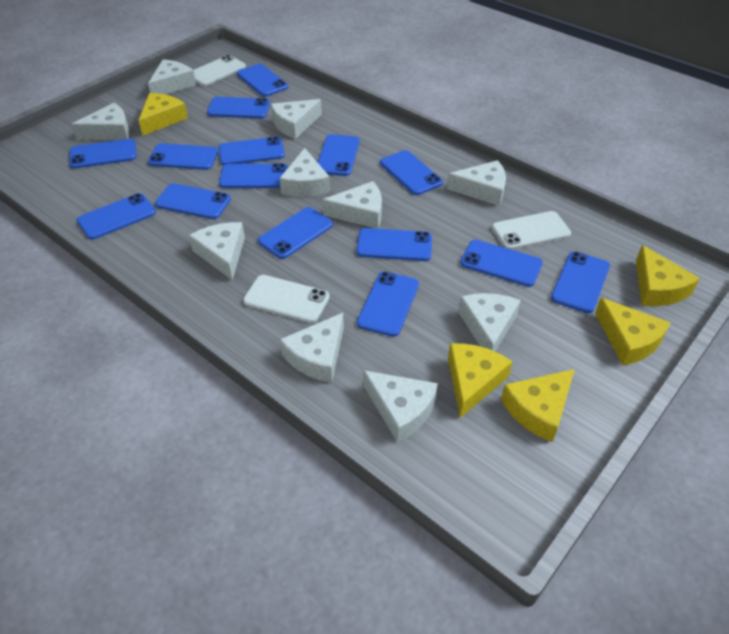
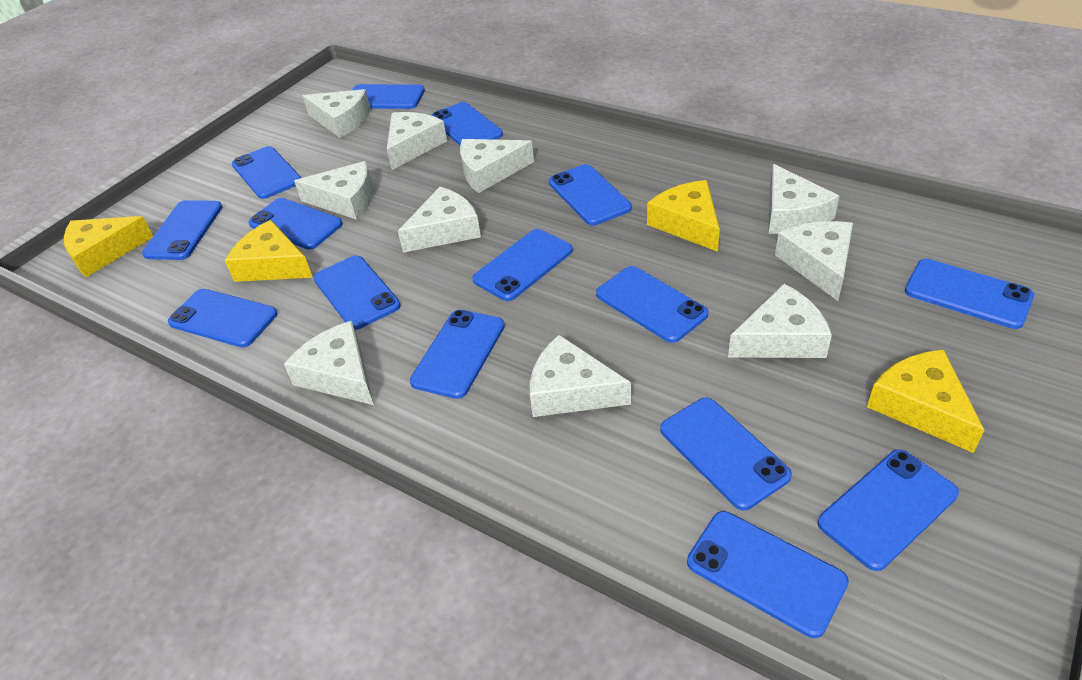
white phone: [193,55,246,86] [243,275,330,323] [492,211,571,250] = 3 -> none = 0
yellow cheese: [138,93,188,135] [448,343,513,418] [501,369,575,442] [595,298,671,365] [636,245,700,306] = 5 -> [64,216,153,277] [225,220,313,282] [647,180,720,252] [867,350,985,453] = 4

